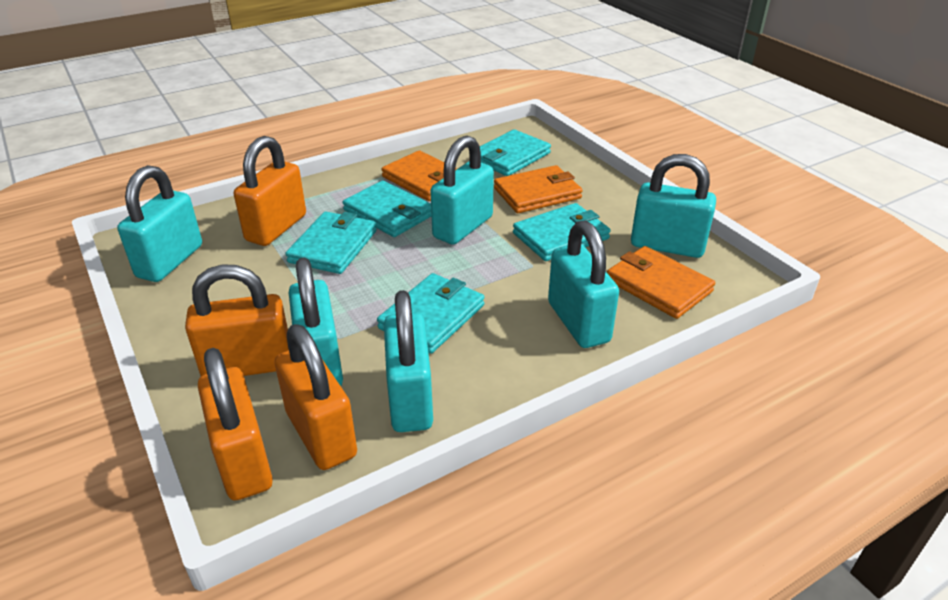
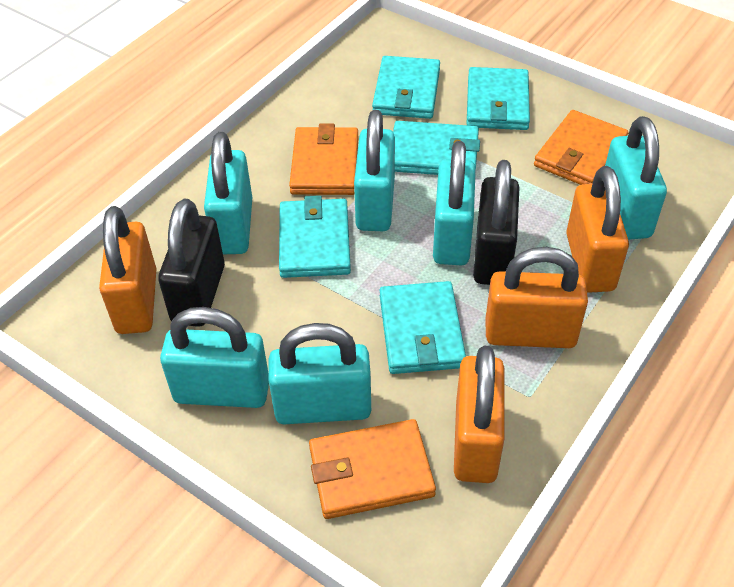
black padlock: none = 0 -> [158,199,225,327] [473,160,520,285] = 2

